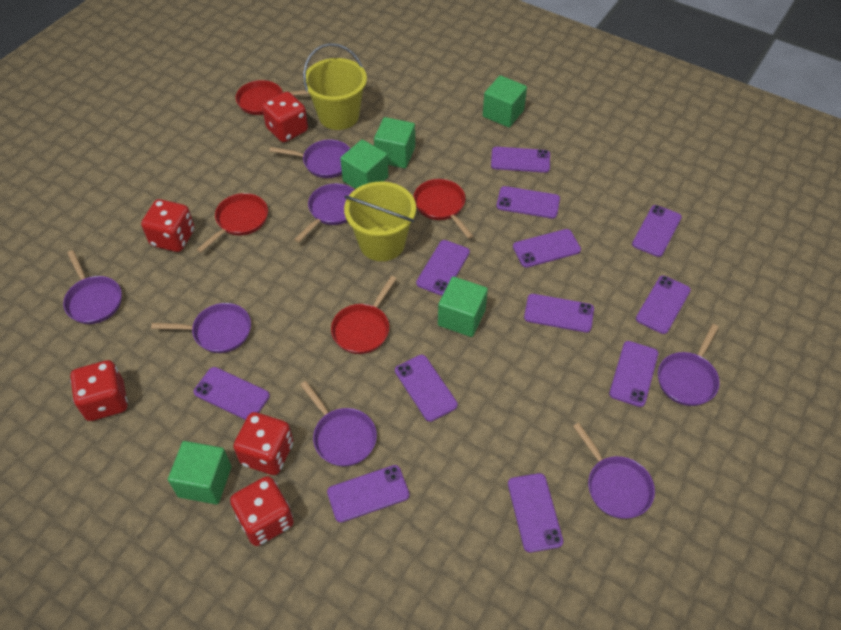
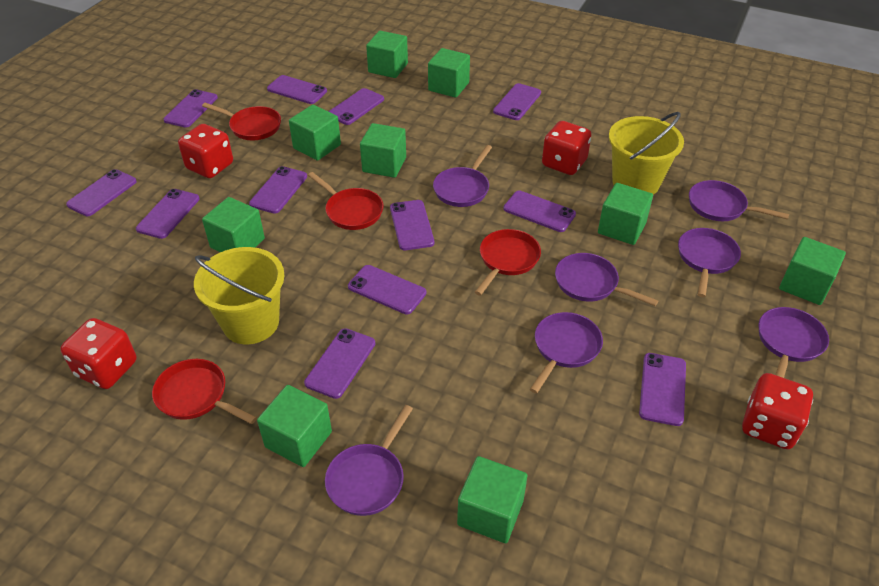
green cube: [168,441,232,505] [340,139,388,189] [374,117,415,168] [438,276,488,337] [483,75,527,127] = 5 -> [202,197,265,252] [257,385,332,467] [289,105,341,161] [360,123,406,178] [366,31,408,78] [428,48,470,98] [457,456,527,543] [598,183,653,245] [779,237,846,305] = 9
red dice: [70,360,128,421] [141,199,195,252] [230,476,294,546] [233,412,293,475] [262,92,308,142] = 5 -> [60,318,136,389] [178,124,233,178] [542,121,591,175] [742,373,813,449] = 4

